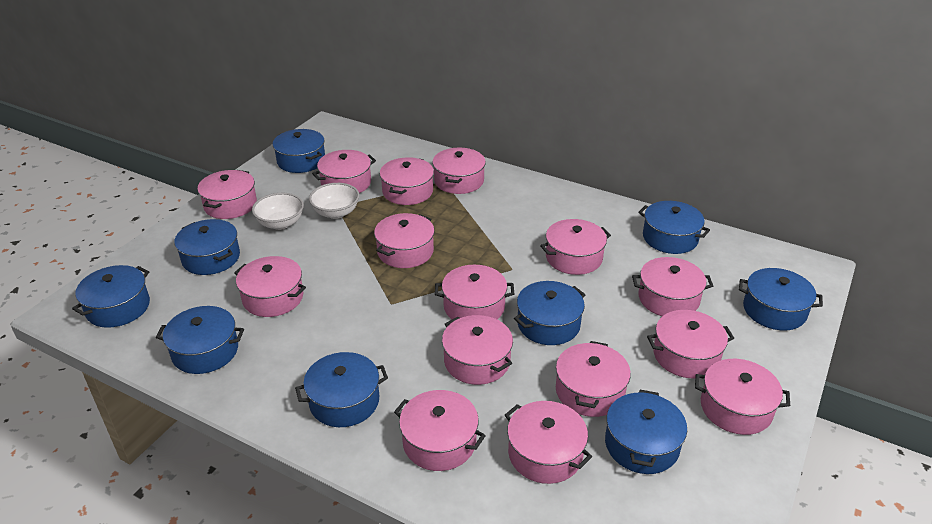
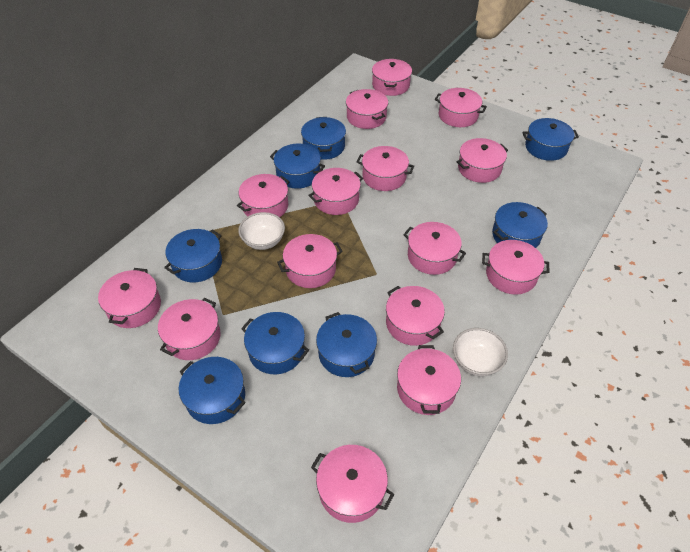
blue pot: [72,265,150,328] [156,306,244,374] [174,219,240,275] [273,129,325,173] [295,352,388,427] [514,281,586,345] [605,390,687,474] [639,201,710,254] [739,268,823,330] = 9 -> [164,229,222,282] [179,357,246,424] [241,312,309,374] [270,144,325,189] [301,117,346,160] [316,312,377,377] [492,202,548,248] [522,118,579,161] = 8

